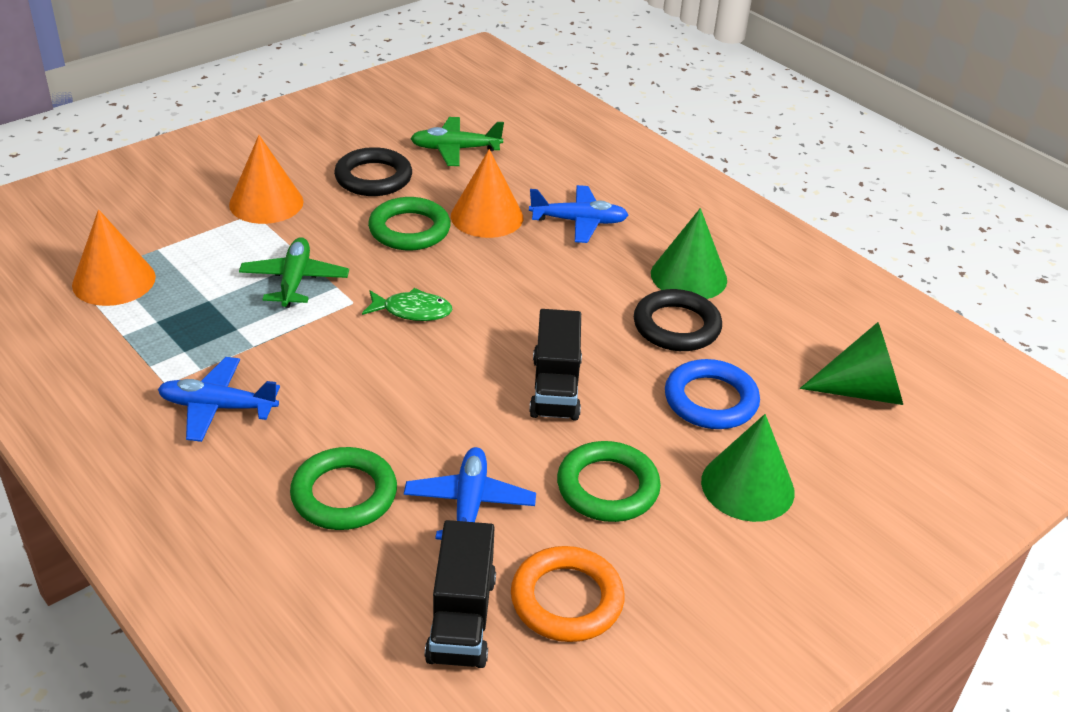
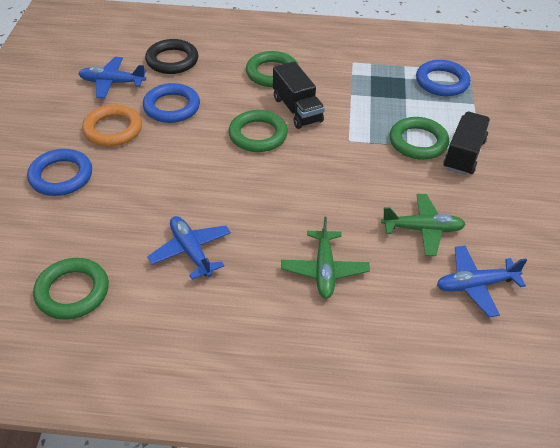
black ring: [334,147,412,196] [634,289,722,351] = 2 -> [145,39,198,74] = 1
blue ring: [665,359,760,429] = 1 -> [27,149,92,196] [143,83,200,123] [416,60,471,96] = 3
green cone: [651,208,727,299] [701,414,795,522] [800,322,903,405] = 3 -> none = 0
green fish: [362,288,453,321] = 1 -> none = 0
green ring: [290,447,397,530] [368,197,450,250] [557,441,661,522] = 3 -> [33,258,109,320] [228,110,288,152] [246,51,298,87] [389,117,449,160] = 4
orange cone: [72,209,156,306] [229,135,303,224] [451,149,523,238] = 3 -> none = 0

